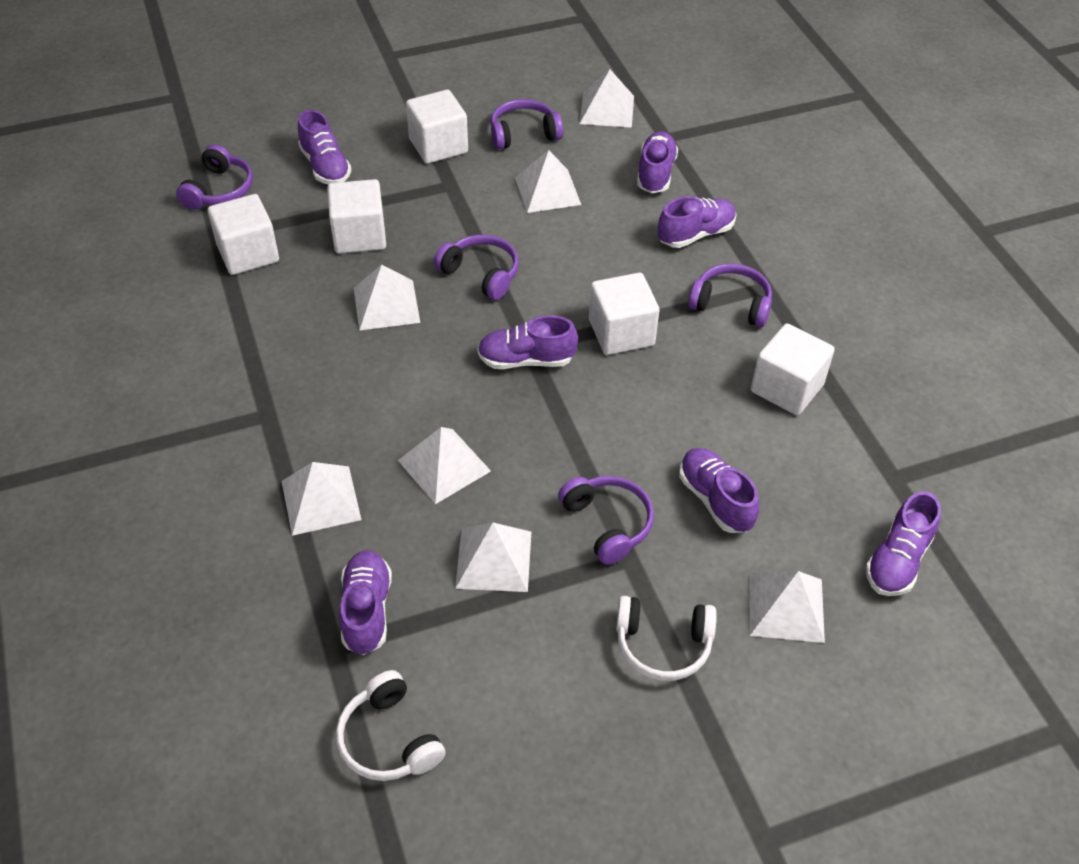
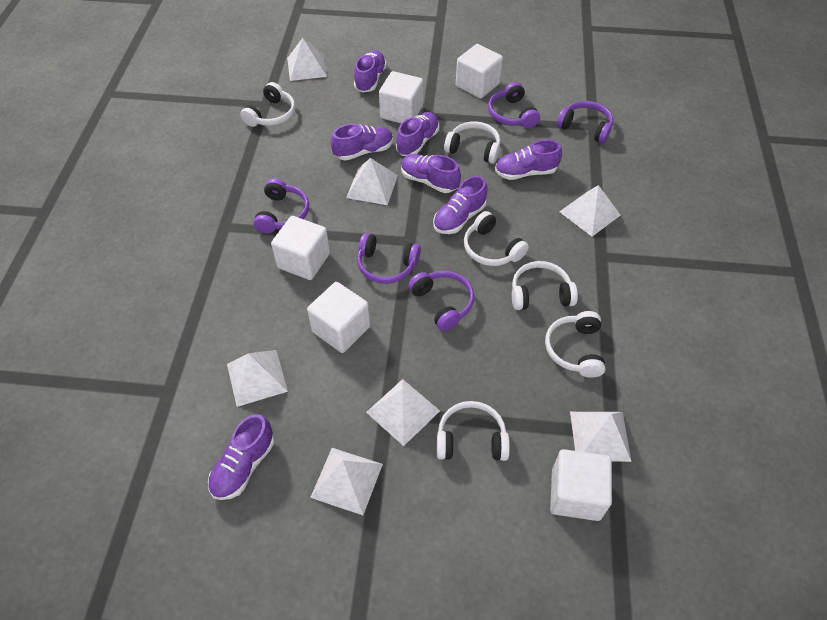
white headphones: [336,670,445,781] [616,596,717,681] = 2 -> [240,82,295,127] [437,401,510,461] [444,121,500,164] [464,211,529,266] [512,261,578,310] [545,311,605,378] = 6

